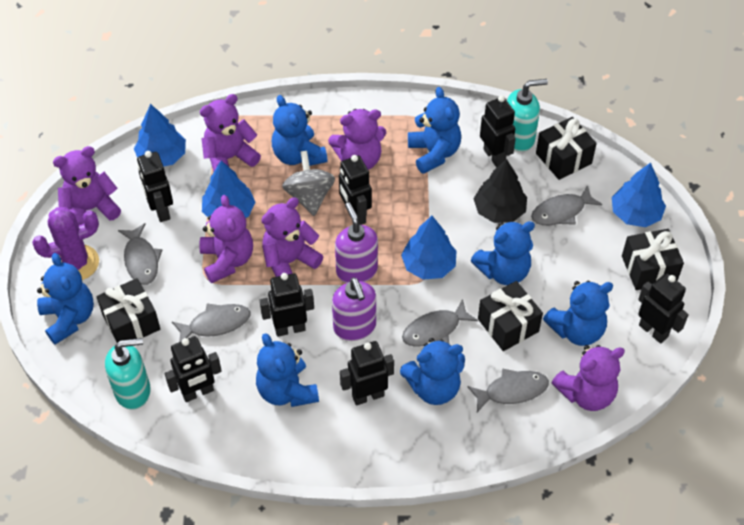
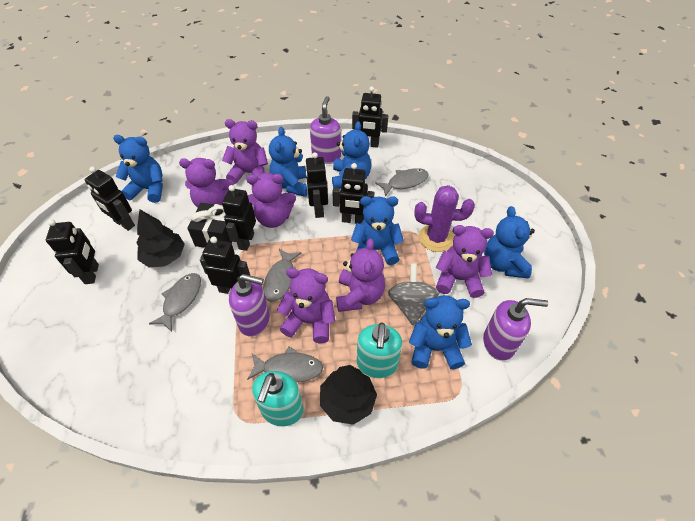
black gift: [96,278,160,343] [478,281,543,351] [536,117,597,180] [622,229,684,290] = 4 -> [187,203,232,248] = 1
black tree: [474,159,527,223] = 1 -> [136,209,185,267] [320,365,377,425] = 2
blue teddy bear: [37,253,94,344] [256,333,319,407] [272,95,328,166] [400,338,465,405] [408,87,461,174] [471,221,535,285] [543,281,613,346] = 7 -> [113,135,163,203] [269,127,307,197] [332,121,371,188] [351,196,404,265] [409,295,472,369] [484,206,535,279] = 6
blue tree: [134,104,186,166] [202,161,255,218] [401,216,457,280] [612,163,666,227] = 4 -> none = 0
grey fish: [118,223,162,285] [172,303,250,342] [402,299,478,346] [467,368,549,412] [531,185,602,225] = 5 -> [149,273,201,332] [247,347,323,382] [263,249,301,302] [375,168,429,197] = 4
purple soap dispenser: [332,277,376,341] [335,202,378,283] = 2 -> [229,274,270,337] [310,96,341,164] [483,298,548,361] = 3

